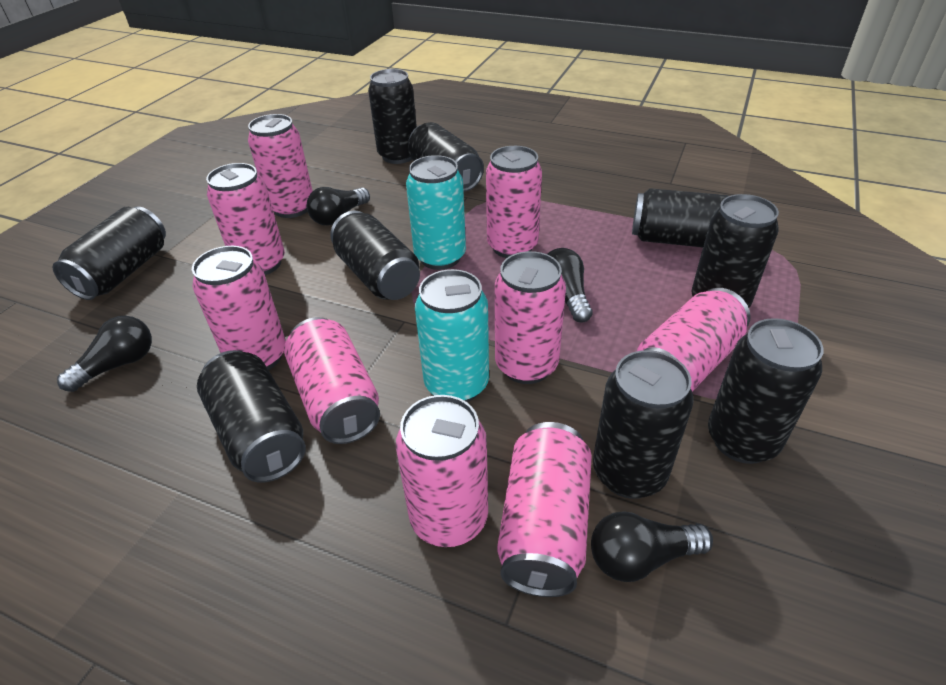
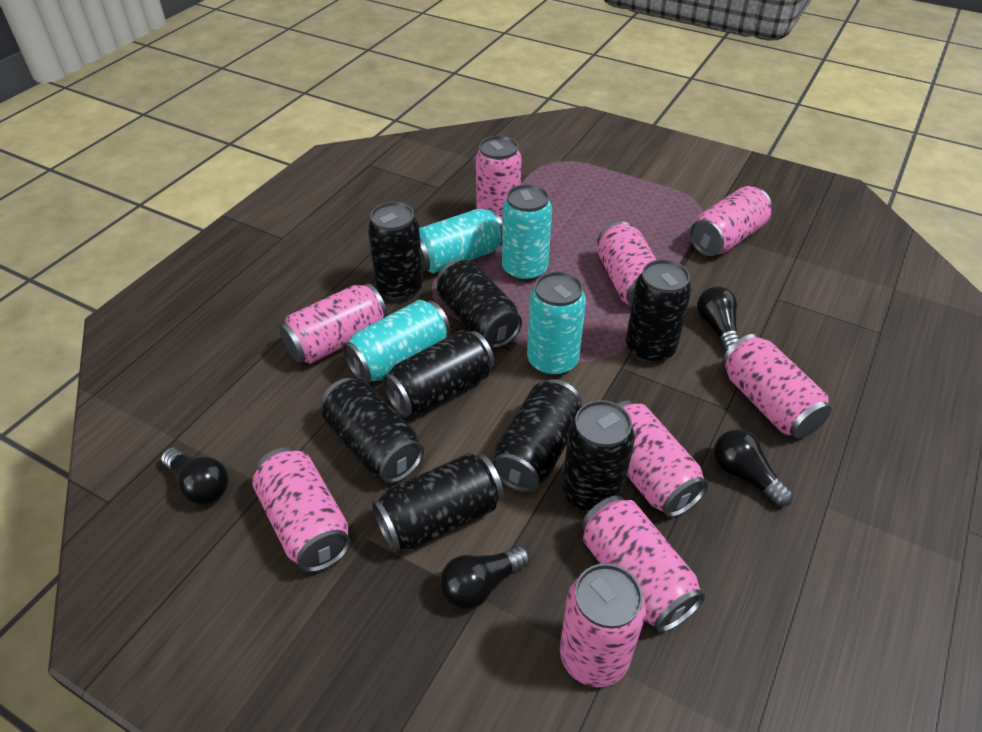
black can: [52,206,166,300] [197,350,306,483] [330,211,420,300] [368,69,417,164] [408,122,484,192] [593,350,694,499] [632,188,729,247] [691,194,779,308] [708,318,824,464] = 9 -> [321,378,424,483] [368,202,424,301] [372,453,504,553] [382,330,494,418] [437,260,522,348] [492,379,582,493] [562,400,635,514] [626,259,692,364] = 8
turquoise can: [406,155,466,270] [415,269,489,402] = 2 -> [342,300,451,383] [419,208,502,274] [502,184,552,282] [527,271,586,377] = 4

